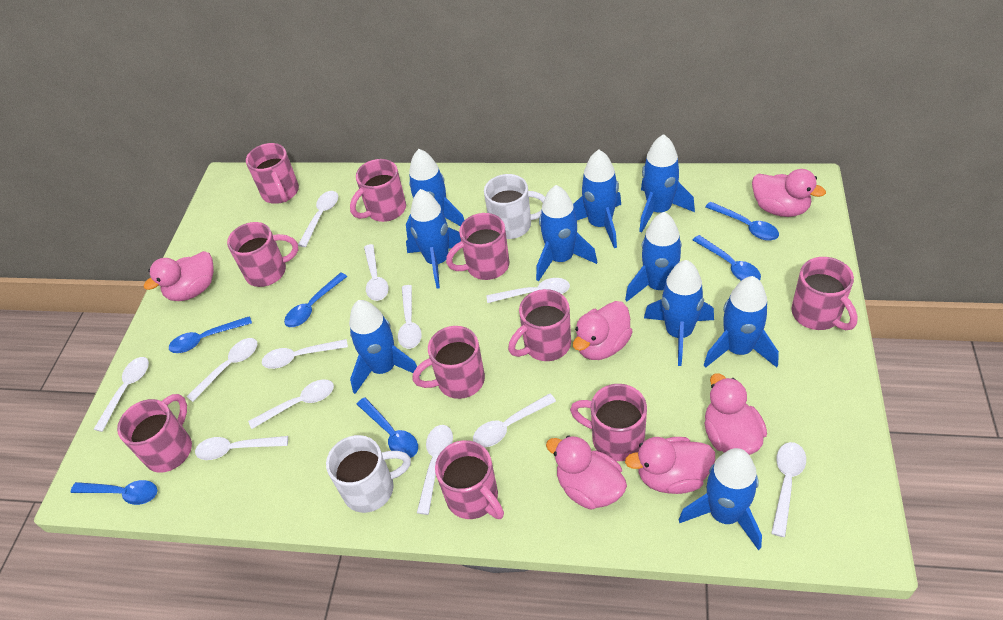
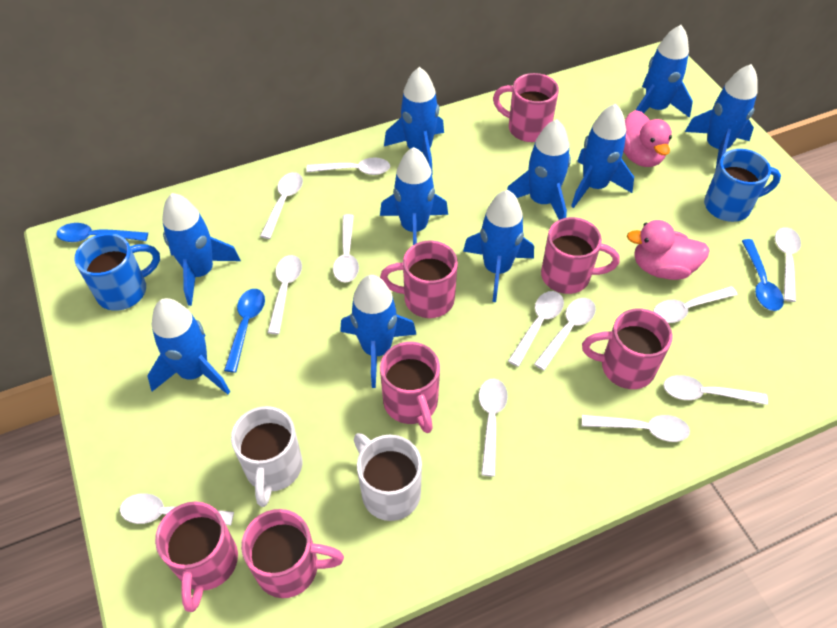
blue mug: none = 0 -> [74,233,160,311] [704,149,781,222] = 2
blue spoon: [70,480,157,505] [169,316,252,353] [284,272,347,327] [357,397,418,458] [693,235,761,281] [705,201,779,241] = 6 -> [57,223,148,242] [224,289,265,373] [742,239,784,311] = 3
pink duck: [144,251,214,301] [546,435,627,510] [573,301,633,360] [625,437,715,494] [704,374,767,455] [752,169,826,217] = 6 -> [623,110,672,167] [627,220,710,280] = 2
pink mug: [117,394,192,473] [227,222,298,287] [246,143,299,204] [350,159,406,222] [412,326,485,399] [435,440,504,519] [446,213,510,280] [508,289,571,361] [570,384,647,461] [791,257,858,330] = 10 -> [155,501,238,612] [241,509,344,598] [380,241,458,318] [380,342,440,433] [493,73,559,142] [541,217,620,294] [582,309,673,389] = 7

